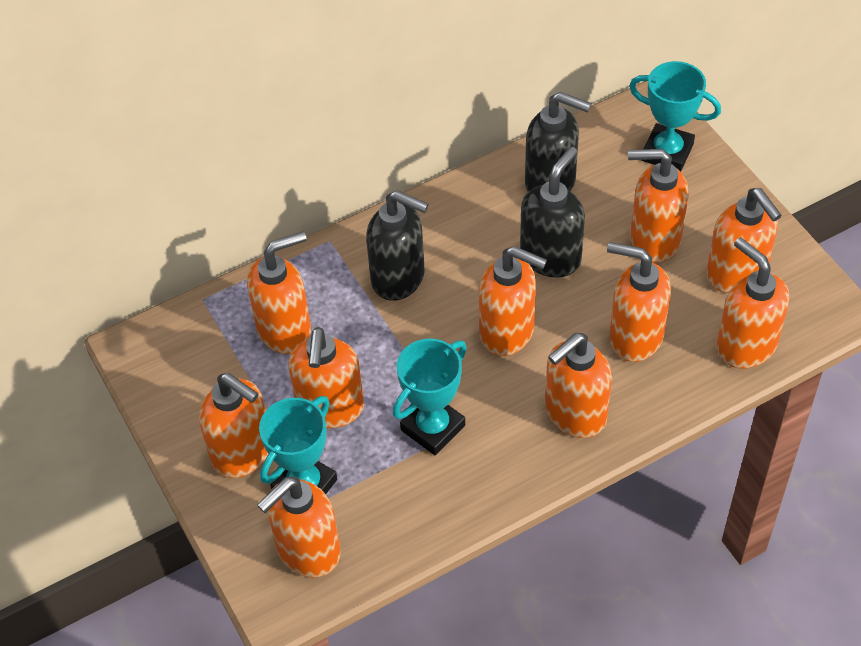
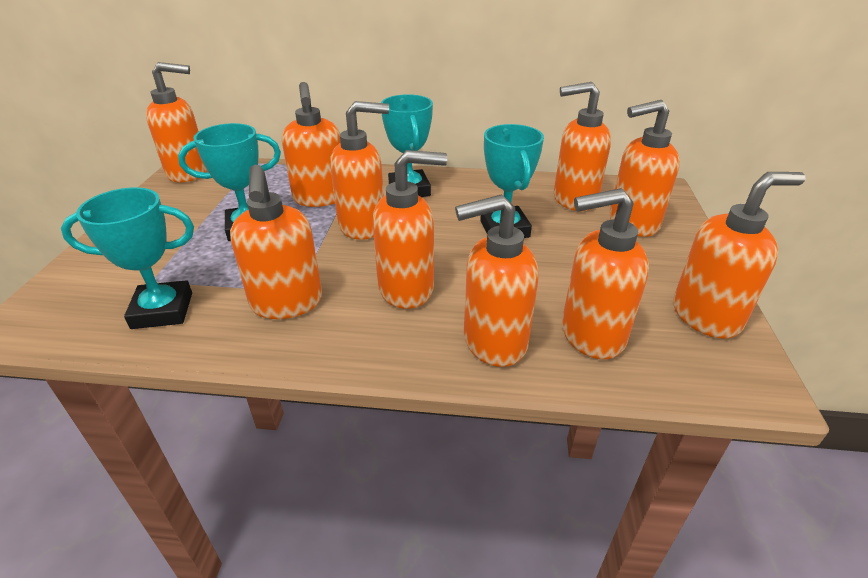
black soap dispenser: [366,190,429,301] [520,147,585,277] [525,92,591,191] = 3 -> none = 0
turquoise trophy: [259,396,337,494] [392,339,467,455] [629,61,721,172] = 3 -> [61,187,194,329] [178,123,281,241] [381,94,433,197] [480,124,544,238] = 4

